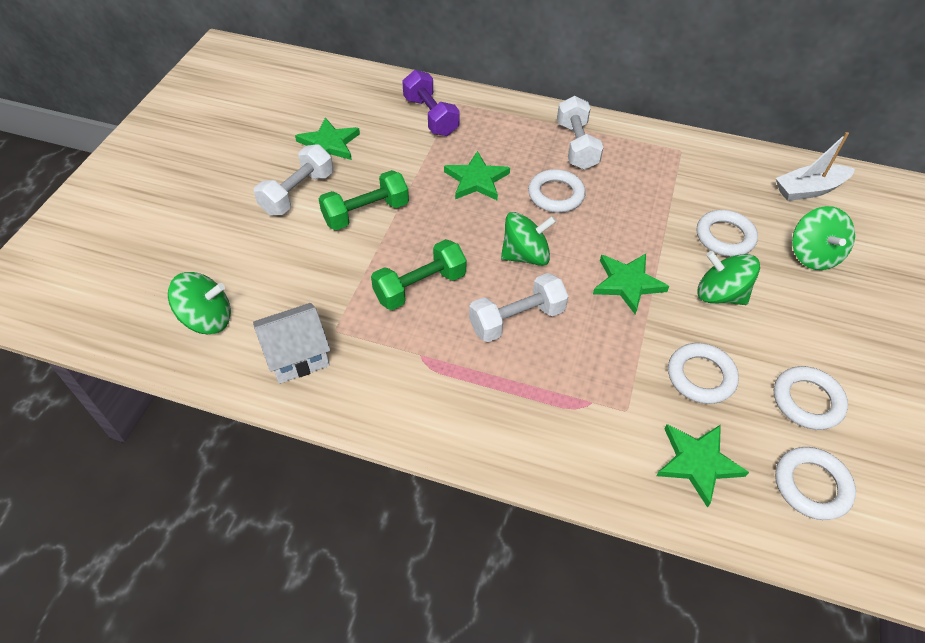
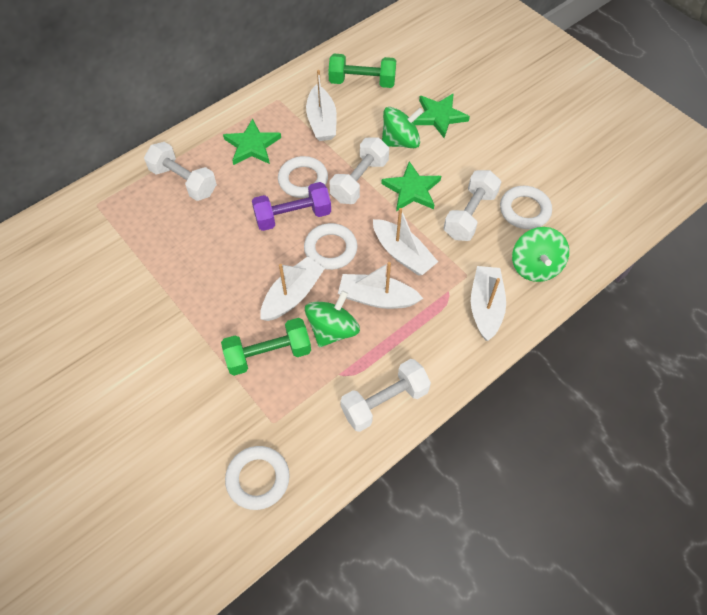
green spinning top: [168,272,231,334] [501,212,556,266] [697,251,760,305] [792,206,855,270] = 4 -> [305,290,360,347] [382,107,423,148] [512,227,569,282] = 3
green star: [295,117,360,160] [444,151,510,200] [593,254,669,314] [656,424,749,508] = 4 -> [223,119,281,165] [381,161,441,211] [413,93,470,138] = 3
white boat: [776,132,855,201] = 1 -> [260,256,325,321] [306,70,337,141] [338,262,423,309] [373,208,438,276] [471,266,506,341] = 5
white dumbbell: [254,144,333,215] [469,273,569,342] [557,96,603,170] = 3 -> [144,142,217,201] [329,137,389,204] [340,359,431,432] [444,170,501,241] = 4
white house: [253,303,330,384] = 1 -> none = 0
white ring: [528,169,586,213] [668,343,739,404] [697,210,758,257] [774,366,848,430] [775,447,856,520] = 5 -> [225,446,290,510] [278,156,328,198] [304,223,357,270] [500,186,552,229] = 4

